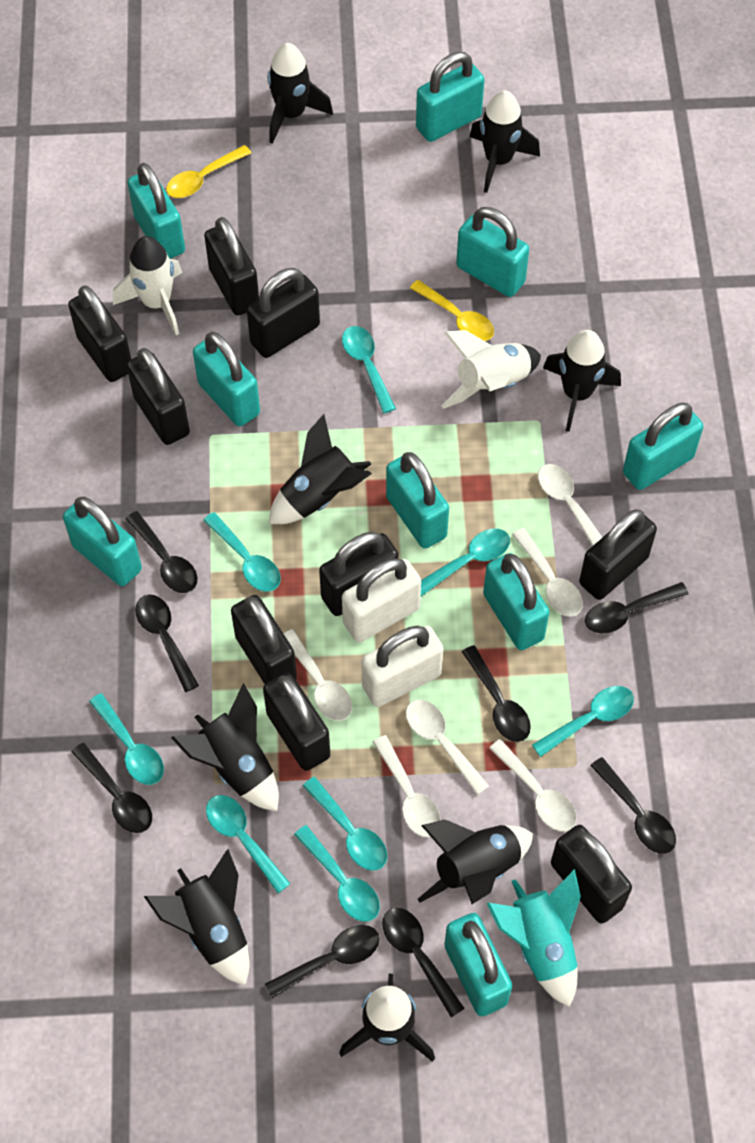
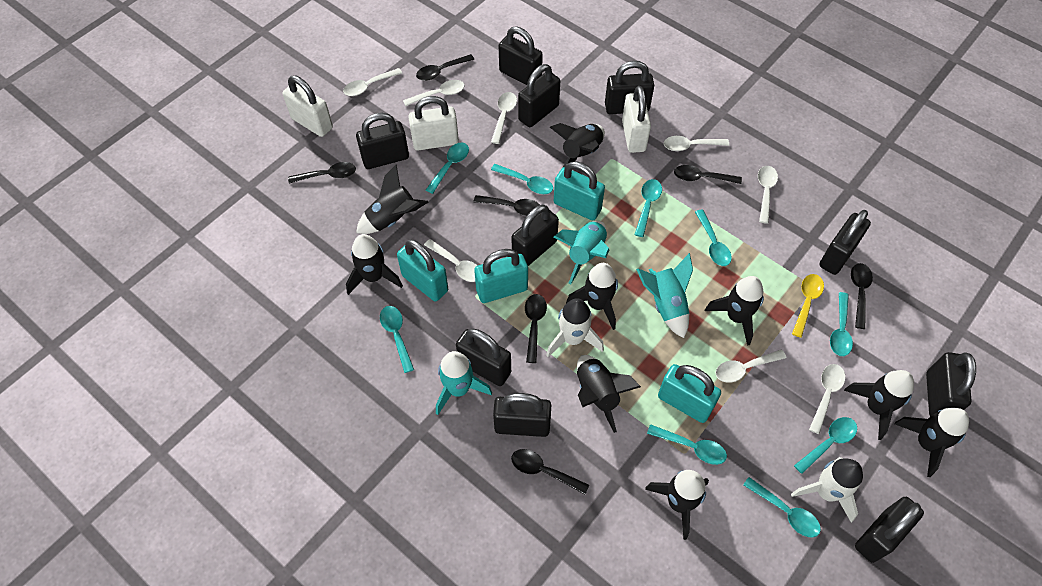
black padlock: [68,286,131,382] [127,348,190,445] [204,217,259,316] [231,595,297,684] [247,268,320,358] [263,672,330,771] [319,532,399,616] [551,825,632,923] [579,509,657,600] = 9 -> [356,113,409,169] [456,329,511,386] [493,393,551,437] [499,27,543,85] [512,205,559,266] [518,64,560,127] [605,61,654,114] [819,210,871,275] [855,497,924,563] [926,352,976,417] = 10
black rocket: [144,849,249,985] [171,683,279,811] [268,43,333,144] [269,414,372,524] [339,974,435,1062] [418,820,533,904] [469,90,540,193] [543,330,621,432] = 8 -> [346,234,403,295] [356,165,428,234] [550,123,605,167] [566,263,618,330] [577,355,641,433] [645,470,709,540] [705,276,764,346] [844,370,914,440] [894,408,969,477] = 9
black spoon: [72,743,152,833] [126,511,197,593] [135,594,199,692] [265,925,380,998] [382,908,465,1018] [462,645,531,742] [585,582,688,633] [590,757,676,854] = 8 -> [288,162,356,183] [416,54,474,81] [474,195,540,216] [511,449,589,495] [525,294,547,363] [674,165,742,184] [851,263,873,329] = 7
turquoise padlock: [63,497,142,586] [127,163,185,259] [193,332,260,427] [386,452,449,548] [416,52,485,142] [444,913,512,1016] [456,207,529,297] [483,553,550,650] [623,403,704,490] = 9 -> [397,239,448,301] [474,249,528,303] [554,162,605,220] [658,364,721,423] = 4
turquoise rocket: [487,869,581,1007] = 1 -> [436,351,492,415] [554,220,609,285] [636,253,693,338] = 3
turquoise spoon: [89,693,164,785] [203,512,281,592] [206,795,291,893] [294,825,380,922] [303,777,387,871] [342,326,396,413] [421,529,510,596] [532,686,634,757] = 8 -> [380,306,414,373] [426,143,469,194] [491,164,553,194] [634,179,662,237] [647,424,727,465] [695,210,732,266] [743,477,821,538] [794,417,857,474] [830,292,853,356] = 9
white padlock: [342,558,421,642] [361,626,443,707] = 2 -> [283,75,333,137] [408,96,459,150] [622,86,651,153] = 3
white spoon: [283,629,352,721] [373,735,441,837] [406,700,489,795] [489,739,577,831] [512,528,583,617] [538,464,603,546] = 6 -> [343,68,402,96] [403,80,465,106] [424,239,477,282] [491,92,517,144] [664,136,729,151] [716,349,786,383] [758,166,778,224] [809,364,845,434] = 8
yellow spoon: [166,145,251,198] [410,280,494,341] = 2 -> [792,274,824,338] = 1

